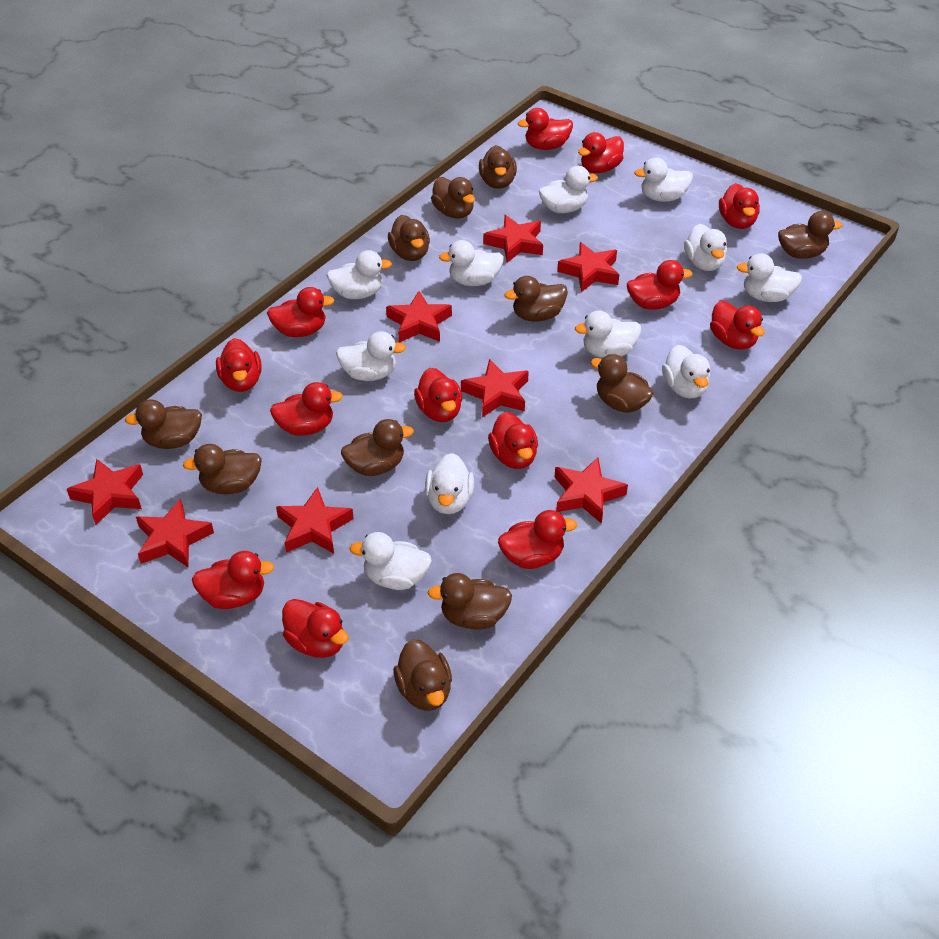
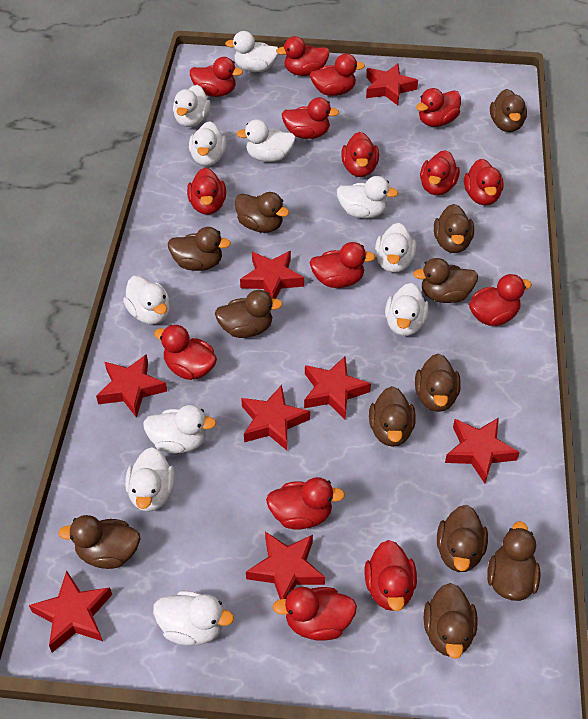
brown duck: [125,400,202,449] [183,444,262,494] [341,419,414,476] [388,215,430,261] [393,639,452,711] [428,573,512,630] [431,177,475,218] [479,145,517,189] [504,276,568,321] [590,354,654,413] [778,211,842,259] = 11 -> [58,515,140,569] [168,227,231,271] [215,290,283,338] [235,192,289,233] [369,386,416,447] [413,258,478,303] [415,354,461,412] [424,583,478,659] [434,204,474,253] [437,505,488,572] [487,521,540,601] [490,89,527,132] = 12
red duck: [192,551,274,609] [216,338,262,392] [267,287,334,337] [270,382,343,436] [282,599,349,658] [414,368,462,422] [488,412,538,469] [498,510,577,569] [518,108,573,150] [578,132,624,173] [627,260,693,310] [710,301,765,350] [719,183,760,229] = 13 -> [154,325,217,380] [187,168,226,215] [190,57,243,97] [266,477,345,530] [273,587,357,641] [276,36,329,76] [282,97,339,139] [310,53,365,96] [310,242,376,288] [341,132,379,177] [365,540,417,611] [416,88,461,127] [420,150,460,195] [464,159,504,205] [469,274,532,326] = 15

